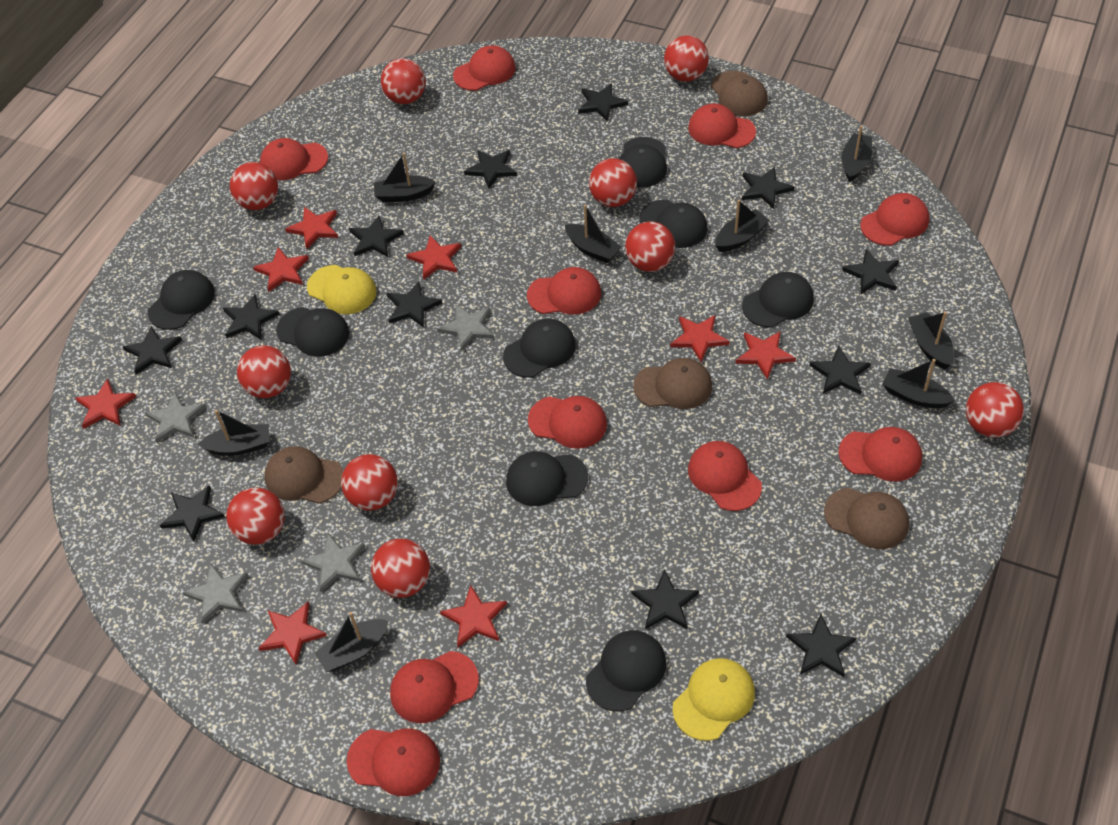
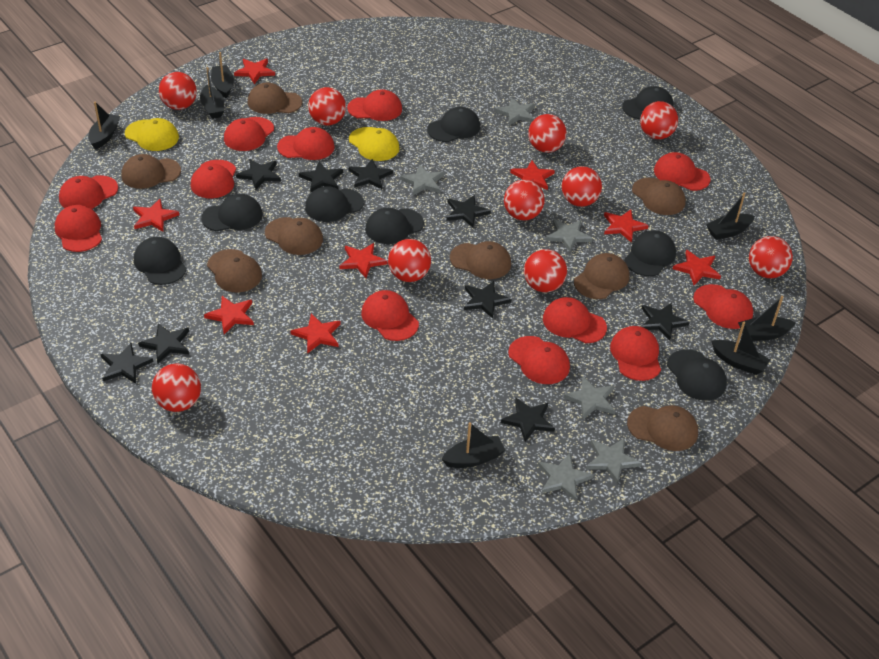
black boat: [198,410,269,456] [314,612,389,672] [374,153,436,202] [565,204,622,263] [715,200,769,252] [841,125,872,182] [883,359,955,408] [908,311,954,369] = 8 -> [89,102,120,150] [200,67,224,119] [211,52,234,98] [441,422,506,468] [706,192,755,240] [712,322,770,375] [738,296,796,341] = 7
black star: [123,326,182,374] [159,485,225,542] [223,294,279,340] [349,216,404,257] [387,281,442,328] [464,150,517,188] [578,83,628,122] [632,569,699,629] [742,167,794,209] [786,614,856,677] [809,346,871,395] [842,249,899,294] = 12 -> [100,343,153,384] [138,323,189,364] [236,159,281,190] [299,162,343,193] [348,159,393,189] [446,195,491,227] [464,281,512,319] [501,398,555,442] [642,302,690,340] = 9
brown cap: [265,446,343,504] [633,358,712,409] [711,71,768,116] [824,488,909,549] = 4 -> [121,154,181,189] [207,249,262,292] [248,82,302,114] [265,217,323,255] [450,241,511,279] [574,253,630,299] [627,405,698,451] [632,178,686,215] = 8
grey star: [145,392,206,443] [182,564,249,624] [300,533,365,592] [437,304,494,352] = 4 -> [400,164,444,195] [495,98,535,125] [538,453,594,501] [545,219,593,252] [563,376,615,419] [586,438,642,484] = 6
red cap: [260,138,328,180] [347,728,440,796] [390,651,479,723] [453,45,516,91] [527,267,601,315] [528,396,607,449] [688,104,756,148] [688,441,762,511] [838,427,922,482] [860,193,929,246] = 10 -> [55,205,102,252] [59,175,118,209] [191,160,236,198] [224,117,274,151] [277,127,335,160] [347,89,402,121] [361,290,419,341] [508,336,570,384] [543,297,607,343] [610,326,661,381] [654,152,710,191] [693,284,753,329] = 12

